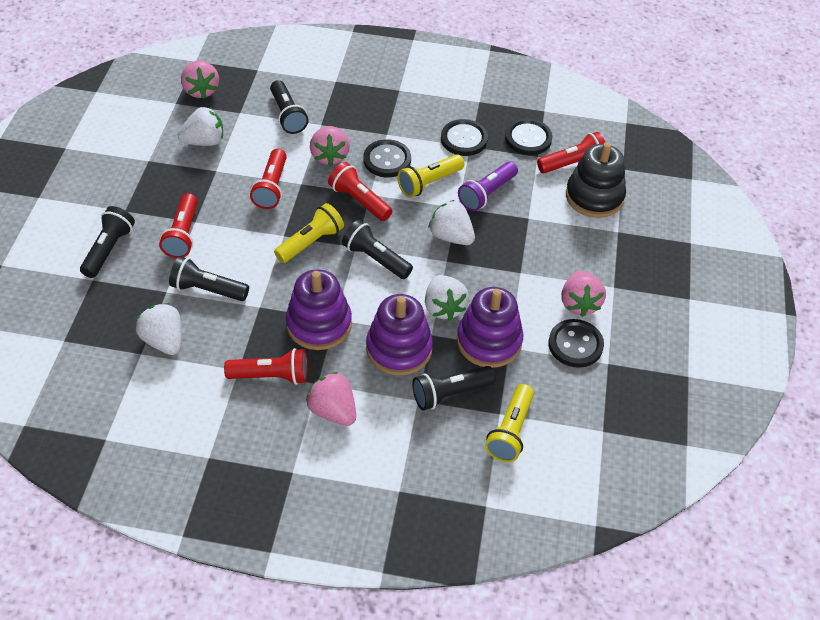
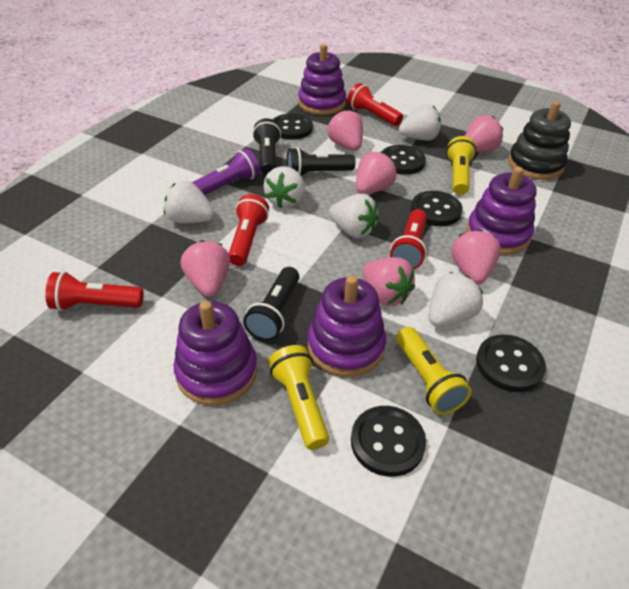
black button: [363,139,411,177] [441,119,488,156] [505,119,552,155] [548,319,604,368] = 4 -> [273,113,313,140] [351,406,426,477] [382,145,426,175] [411,191,463,226] [476,334,546,392] = 5
black flashlight: [80,206,135,278] [169,256,249,301] [270,80,309,134] [342,220,413,279] [412,366,496,410] = 5 -> [243,267,300,341] [253,118,281,175] [287,147,356,176] = 3
pink strawberry: [181,61,219,99] [306,372,356,426] [310,126,350,166] [561,271,606,317] = 4 -> [181,240,230,297] [328,109,363,151] [356,151,397,194] [362,257,415,306] [452,229,501,285] [465,115,503,152] = 6
purple stacking toy: [286,269,352,350] [366,294,433,376] [457,287,524,368] = 3 -> [174,301,258,405] [298,44,346,115] [308,275,386,377] [466,167,537,255] = 4
red flashlight: [159,193,198,258] [224,348,308,385] [250,149,287,209] [328,162,393,221] [537,132,605,173] = 5 -> [45,271,144,311] [229,194,269,266] [347,83,403,126] [390,209,427,269] = 4
white strawberry: [136,303,182,355] [178,107,223,146] [425,275,469,321] [429,200,475,245] = 4 -> [164,180,215,223] [263,167,305,208] [329,194,379,238] [399,104,441,141] [428,272,483,327] = 5

